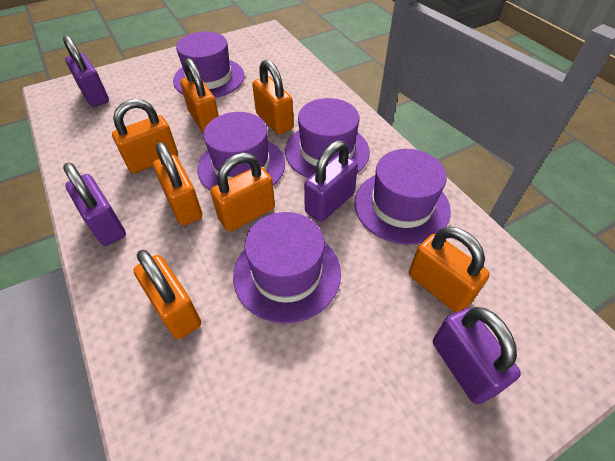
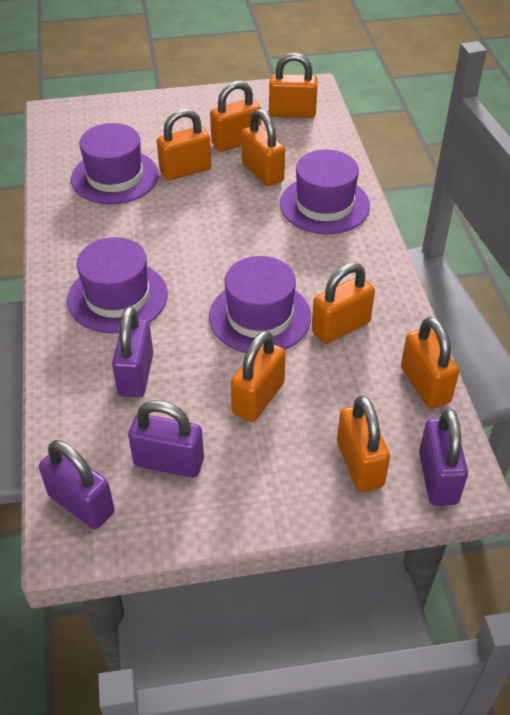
orange padlock: [112,99,178,173] [133,250,201,339] [153,142,202,226] [180,58,219,133] [210,153,275,231] [252,59,294,135] [409,226,490,312] = 7 -> [157,109,211,181] [210,81,261,152] [231,331,286,422] [241,109,285,186] [269,53,318,118] [311,263,375,344] [337,395,390,492] [401,317,459,409] = 8
purple hat: [173,32,245,98] [198,112,285,191] [233,212,341,323] [285,98,370,178] [354,149,451,244] = 5 -> [67,237,168,333] [71,123,159,204] [209,256,311,353] [280,150,370,234] = 4

